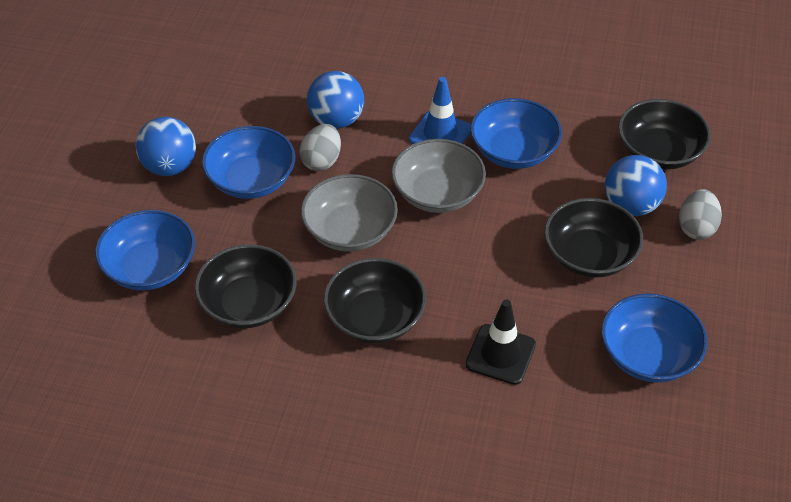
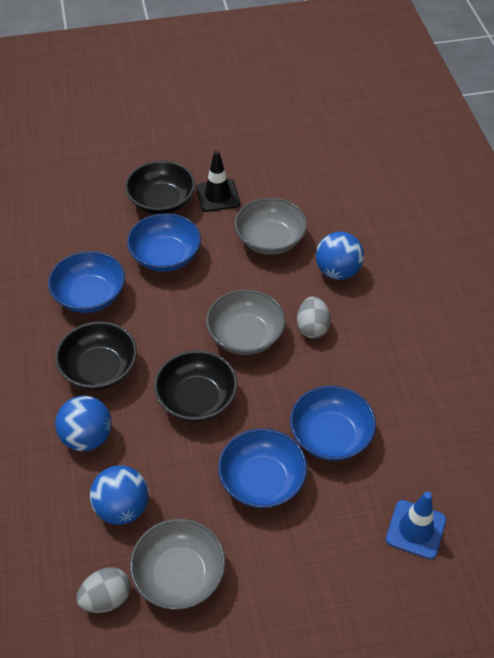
black bowl: [195,244,297,328] [324,258,426,343] [545,198,643,278] [618,99,711,170] = 4 -> [55,321,137,390] [125,161,195,214] [154,350,238,422] = 3
grey bowl: [301,174,398,252] [392,139,486,213] = 2 -> [130,519,226,610] [206,290,285,355] [234,198,307,255] = 3

